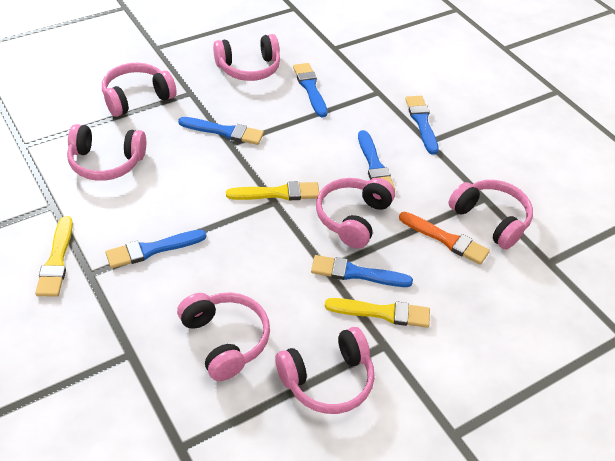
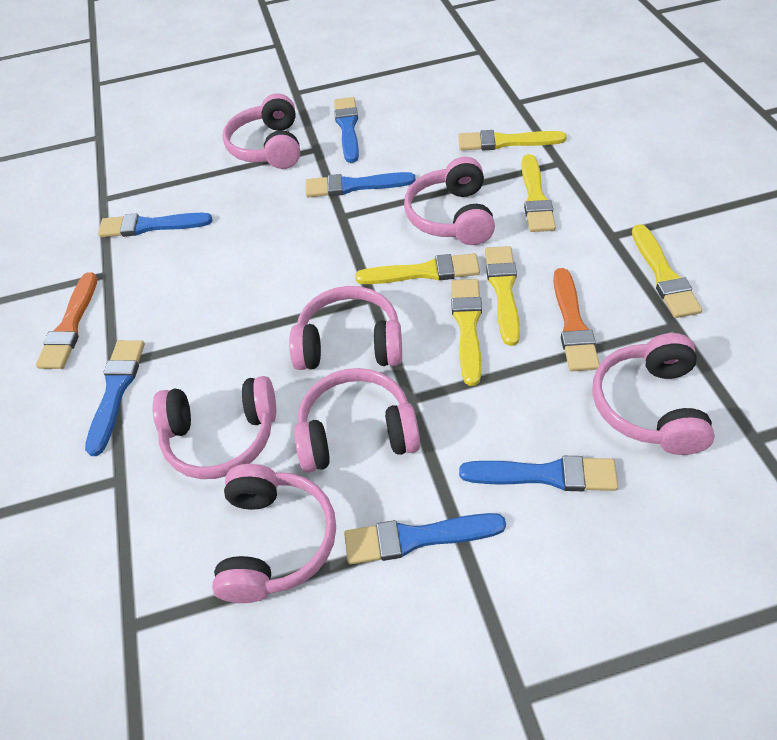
orange brush: [399,212,490,265] = 1 -> [36,272,97,369] [553,268,600,371] = 2
yellow brush: [35,216,73,297] [226,181,319,200] [324,298,430,328] = 3 -> [355,253,480,284] [451,279,482,386] [458,130,567,150] [485,246,520,346] [522,154,556,232] [632,224,702,318] = 6

